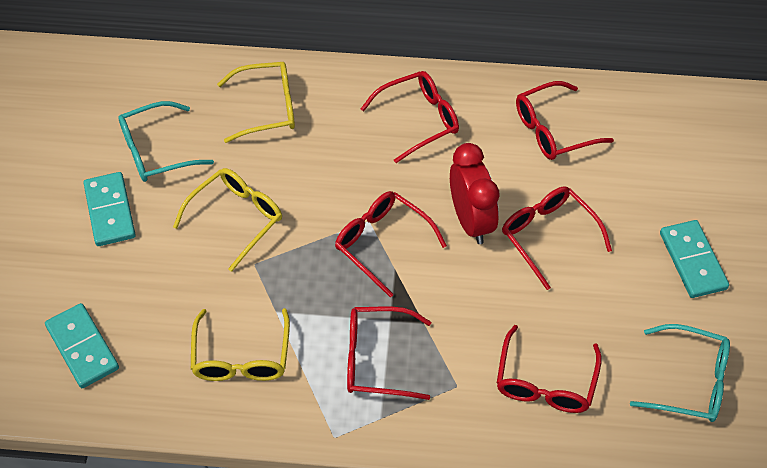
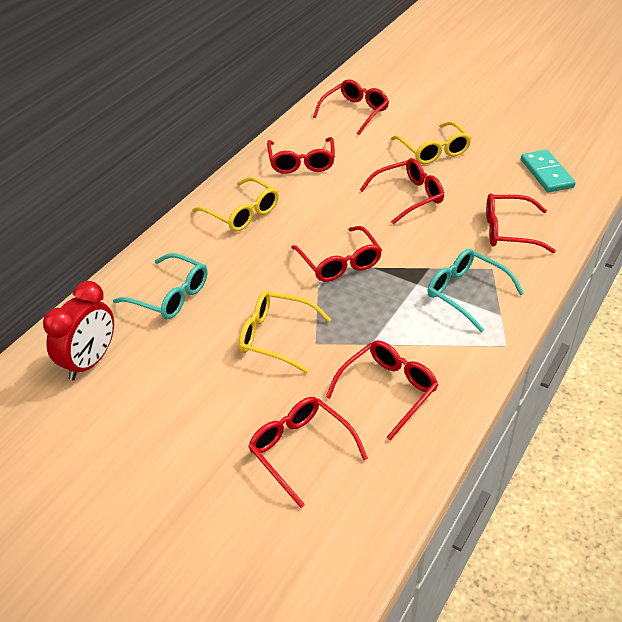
red glasses: [335,191,447,298] [347,307,431,400] [361,71,459,163] [497,325,602,413] [502,186,612,290] [516,81,614,160] = 6 -> [248,397,368,508] [267,137,335,174] [291,226,382,282] [313,79,389,135] [326,340,438,440] [360,158,444,224] [486,193,556,253] = 7
turquoise domino: [45,303,119,388] [84,172,136,246] [660,220,729,298] = 3 -> [521,150,576,192] = 1

